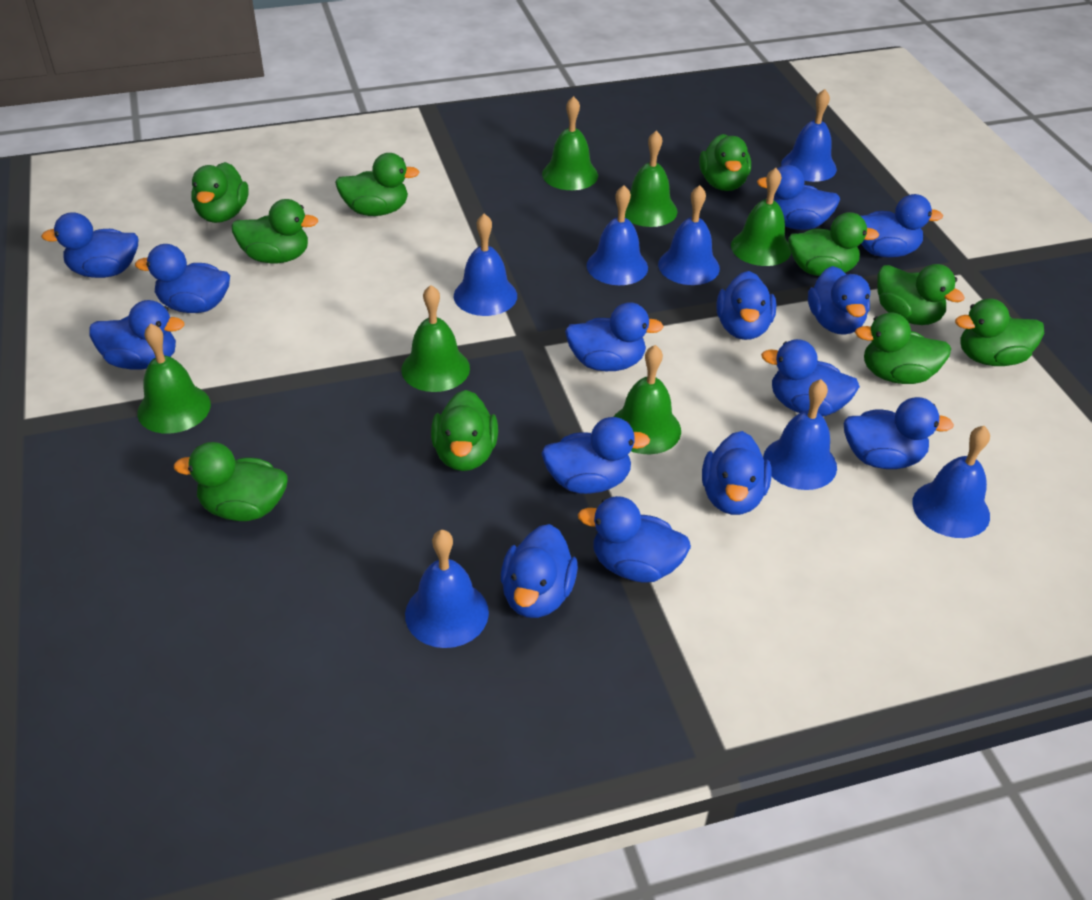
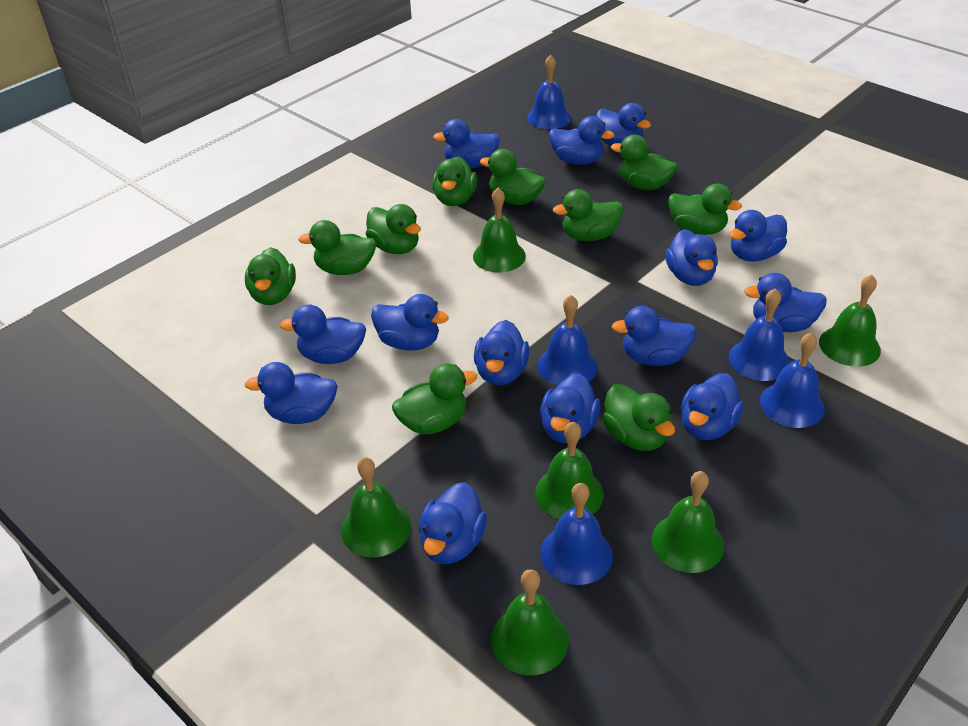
blue bell: [405,530,489,648] [454,214,517,316] [587,185,648,285] [658,185,720,285] [763,379,837,490] [781,89,837,182] [912,426,990,538] = 7 -> [527,55,571,129] [538,295,598,386] [540,483,613,585] [729,288,790,381] [760,332,825,428] = 5

